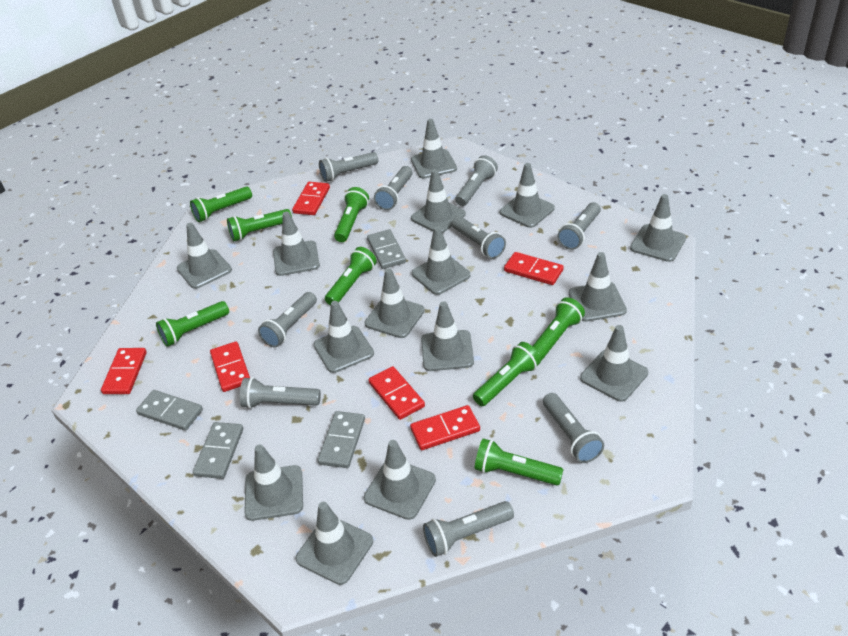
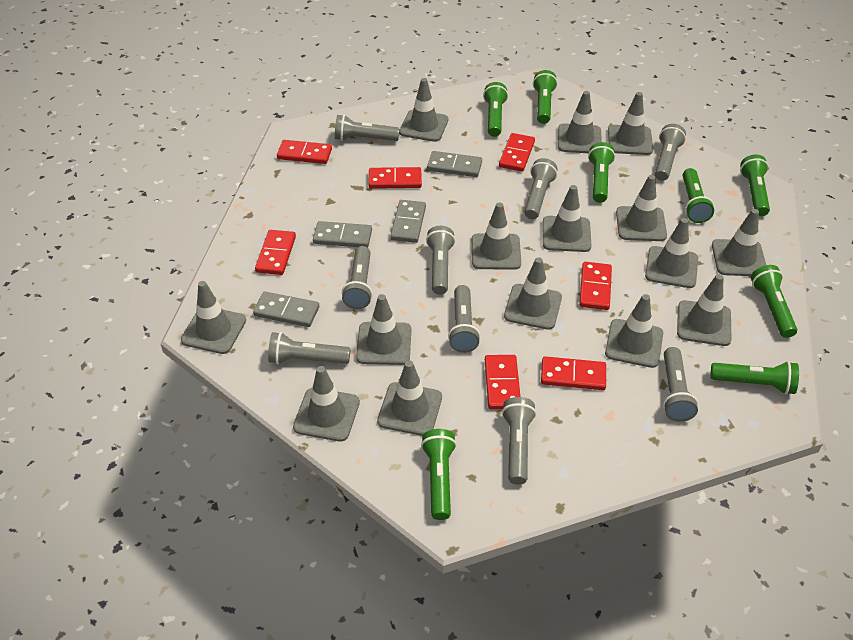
red domino: [101,348,147,394] [210,342,250,392] [292,182,330,215] [369,366,425,420] [410,405,480,450] [504,252,564,285] = 6 -> [255,230,296,275] [277,140,332,164] [368,167,422,189] [485,355,521,409] [499,133,535,172] [541,356,606,390] [579,262,612,310] = 7

